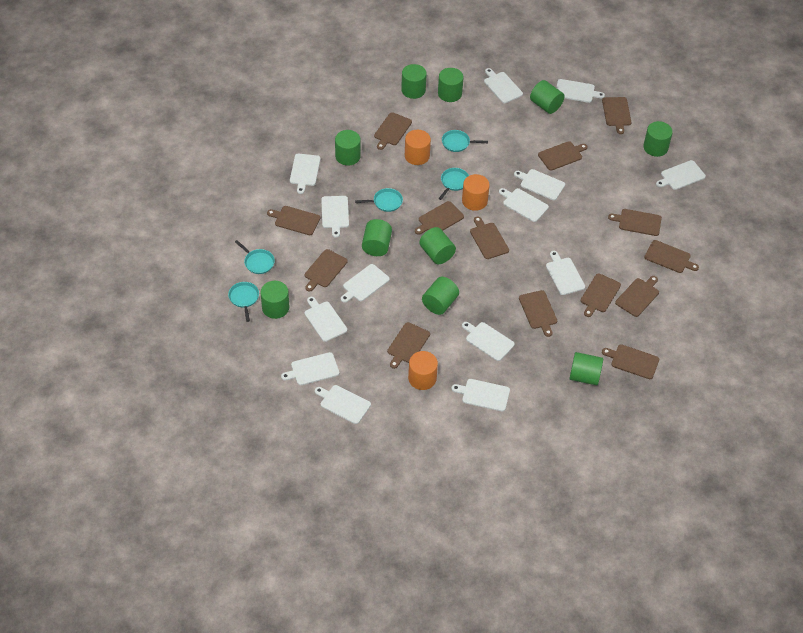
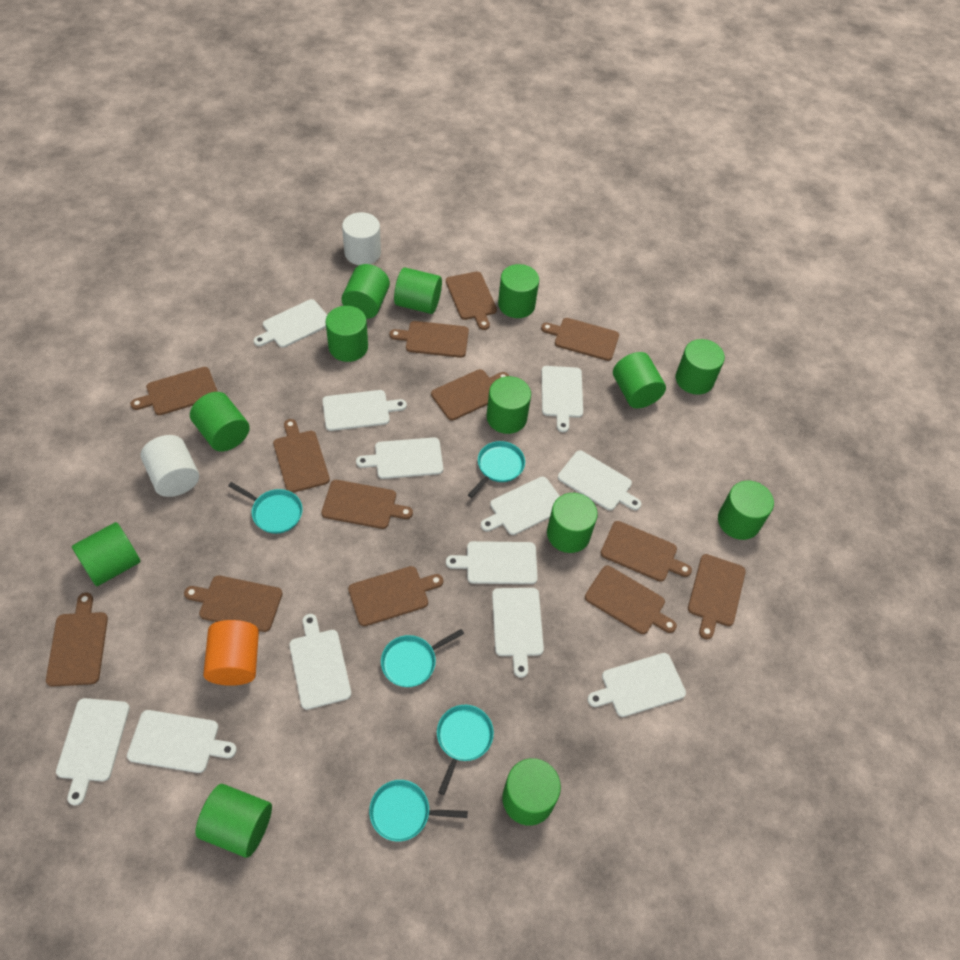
brown cutting board: [267,206,320,235] [305,249,348,292] [374,112,412,150] [387,322,430,369] [415,201,464,235] [470,216,509,259] [519,290,557,337] [538,141,587,171] [580,273,621,317] [602,97,631,134] [602,345,659,379] [608,209,662,236] [615,276,659,317] [644,240,699,273] = 14 -> [46,593,108,687] [130,367,218,415] [184,575,283,632] [273,419,330,493] [321,480,413,529] [348,566,443,626] [390,321,469,358] [431,369,509,421] [446,272,497,330] [541,318,619,361] [585,566,677,634] [601,521,692,582] [688,554,746,640] = 13
green cylinder: [260,281,289,319] [335,130,361,165] [362,219,392,256] [401,64,427,99] [419,227,456,264] [422,277,459,315] [438,68,463,102] [530,80,565,114] [569,352,603,385] [643,121,673,157] = 10 -> [72,522,141,586] [190,392,250,452] [195,784,272,858] [326,306,368,362] [341,264,390,319] [394,267,442,314] [487,376,531,434] [498,264,539,318] [502,758,561,826] [547,493,598,553] [613,352,666,408] [676,339,725,395] [718,481,774,540] = 13
orange cylinder: [405,130,431,165] [408,351,438,390] [462,174,490,211] = 3 -> [203,620,259,686] = 1
white cutting board: [281,352,340,385] [290,154,321,194] [305,297,347,342] [315,385,371,424] [321,196,349,238] [341,264,390,303] [451,379,510,411] [462,322,515,361] [484,68,523,103] [499,188,549,222] [514,169,565,200] [546,251,585,295] [556,79,605,103] [656,160,706,190] = 14 -> [56,698,130,806] [127,710,237,773] [254,299,327,348] [289,614,351,710] [322,390,407,431] [356,437,443,479] [446,541,538,584] [481,477,560,535] [492,588,544,678] [542,366,583,432] [558,450,641,511] [588,653,686,717] = 12
white cylinder: none = 0 -> [141,435,199,497] [342,212,381,265] = 2

